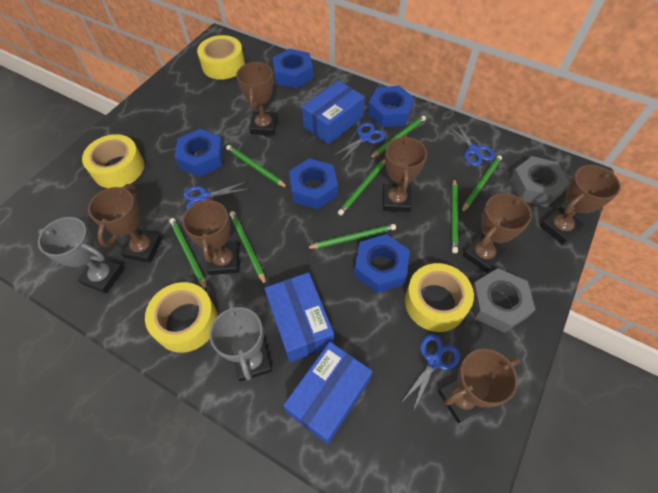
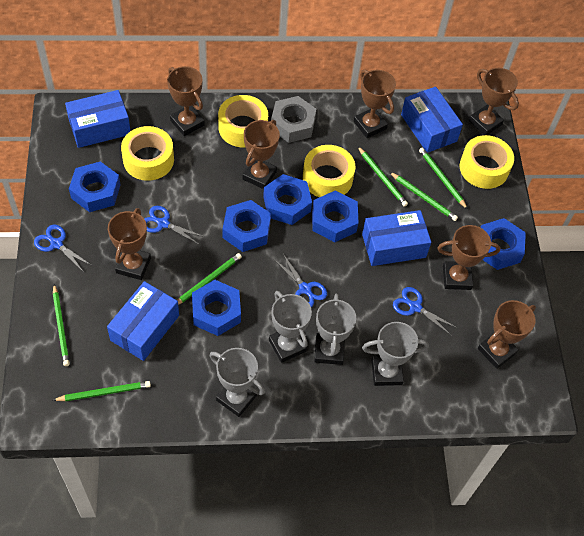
blue box: [264,272,334,363] [283,342,372,445] [302,80,365,144] = 3 -> [65,90,131,148] [107,281,179,361] [362,210,431,266] [401,87,463,153] = 4
blue nut: [174,129,224,177] [272,48,313,88] [289,158,338,209] [354,234,410,293] [368,86,415,127] = 5 -> [69,161,121,212] [192,280,241,336] [222,200,271,252] [263,174,312,225] [312,190,358,242] [480,218,526,270] = 6
green pencil: [169,218,207,291] [226,145,288,188] [229,211,266,285] [306,224,396,249] [338,159,385,216] [369,116,426,159] [451,178,458,253] [461,155,502,213] = 8 -> [53,284,70,366] [53,381,151,401] [177,253,242,305] [358,147,408,207] [390,172,458,221] [419,148,468,210] = 6
grey nut: [472,268,535,333] [510,156,570,207] = 2 -> [271,96,316,143] = 1
grey trophy: [38,217,124,294] [209,299,272,382] = 2 -> [210,348,265,417] [269,291,312,363] [314,294,356,365] [362,322,429,386] = 4

